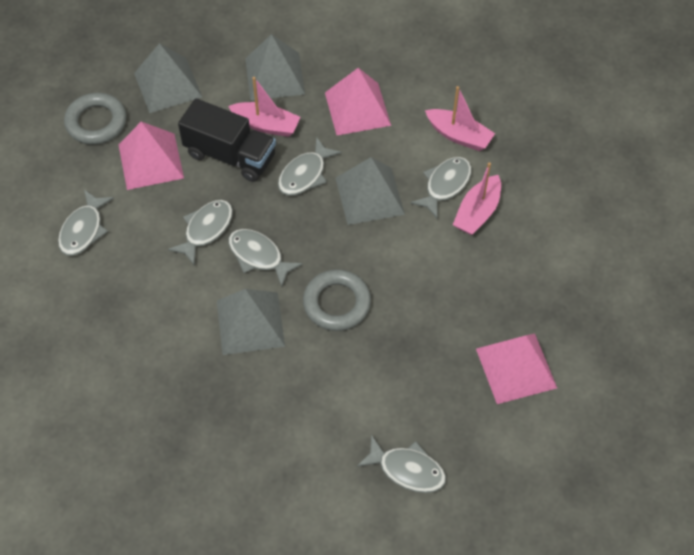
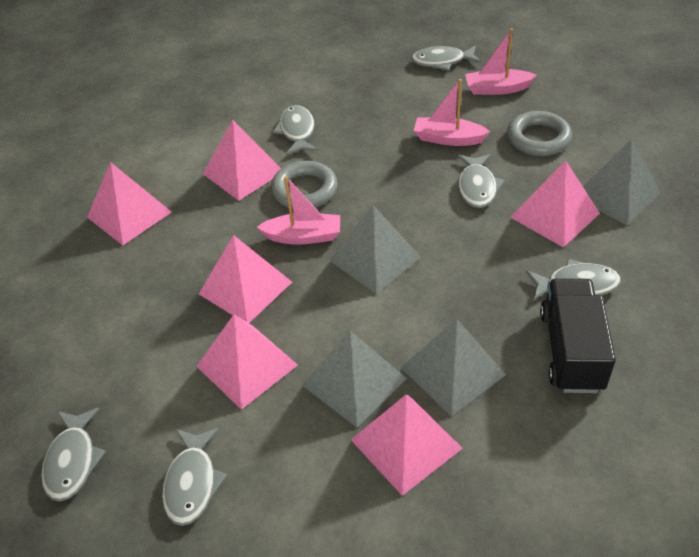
pink pyramid: [119,122,184,190] [325,68,391,135] [476,333,557,404] = 3 -> [87,162,172,245] [196,314,298,410] [199,235,292,323] [203,120,281,201] [351,394,463,496] [510,160,600,247] = 6

